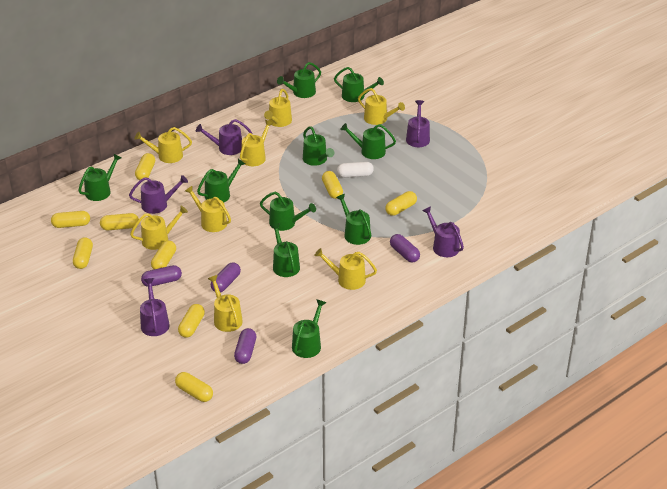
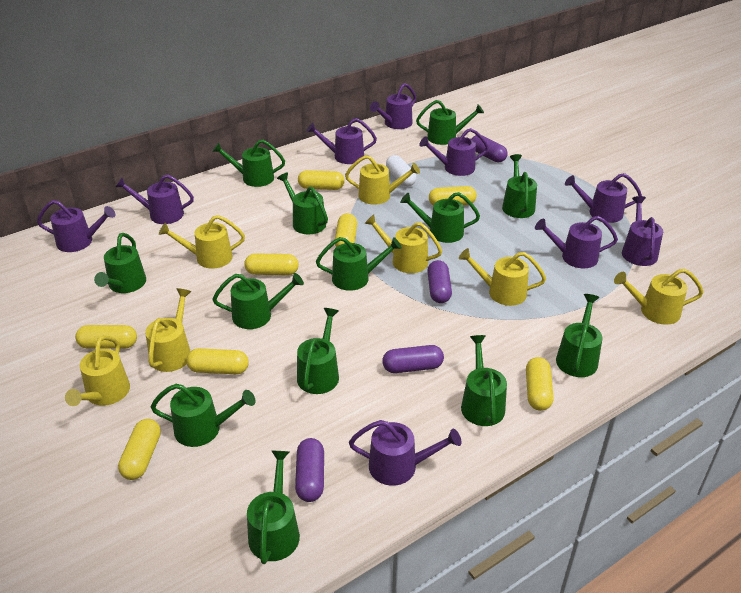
green watering can: [78,154,121,201] [197,159,245,202] [260,192,316,231] [270,223,300,277] [277,62,321,98] [292,299,326,358] [303,126,334,166] [334,67,384,102] [336,194,371,245] [340,123,396,159] = 10 -> [94,233,146,293] [151,384,256,447] [212,140,285,187] [212,273,304,329] [247,451,300,564] [277,172,328,234] [297,308,339,394] [316,237,402,291] [400,192,480,243] [416,100,484,145] [461,335,507,426] [502,154,537,218] [556,294,602,377] = 13
purple watering can: [129,175,188,214] [140,278,170,336] [196,119,252,155] [406,100,430,147] [422,206,464,257] = 5 -> [37,200,115,252] [115,175,194,224] [307,118,377,164] [349,420,462,486] [370,83,416,129] [419,128,489,176] [535,216,618,268] [565,173,642,223] [622,196,663,266] = 9
yellow capsule: [51,211,90,228] [73,237,93,269] [100,213,139,230] [135,153,155,180] [151,241,176,269] [175,372,213,402] [178,304,205,338] [322,171,343,199] [386,191,417,216] = 9 -> [75,325,137,349] [118,419,161,480] [186,348,249,374] [244,254,299,275] [298,170,345,190] [335,213,357,247] [429,186,477,206] [526,357,554,411] = 8
yellow watering can: [130,206,188,250] [134,127,192,163] [185,186,231,232] [208,275,243,332] [240,120,274,166] [264,89,292,127] [314,248,377,290] [358,88,405,125] = 8 -> [65,336,130,406] [145,288,192,372] [159,215,245,269] [345,155,420,205] [365,214,442,273] [459,248,546,306] [614,269,704,325] = 7

